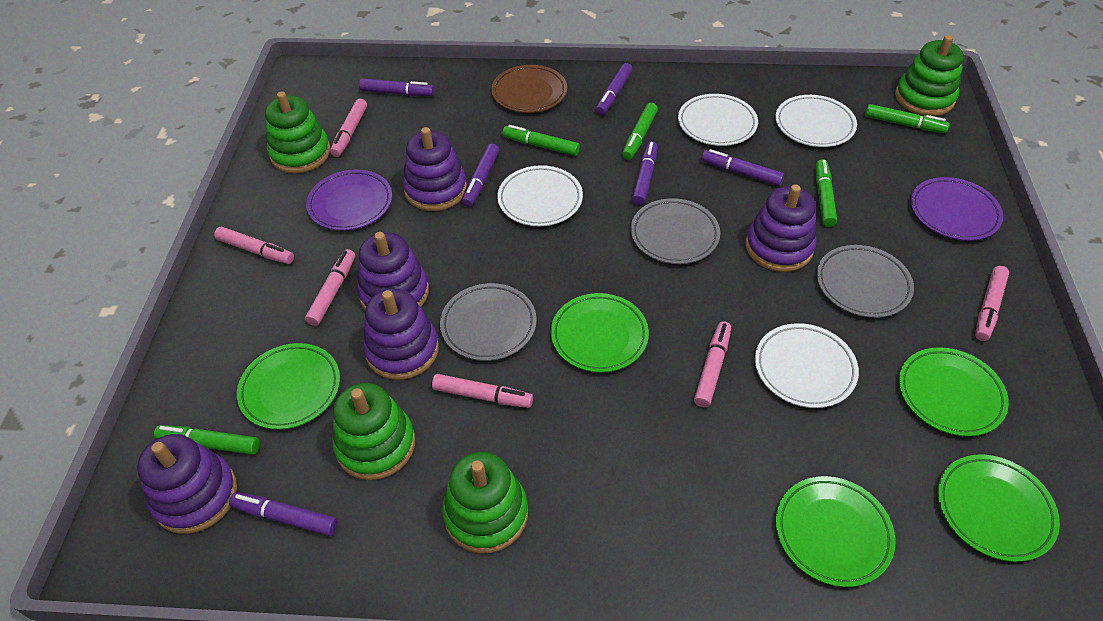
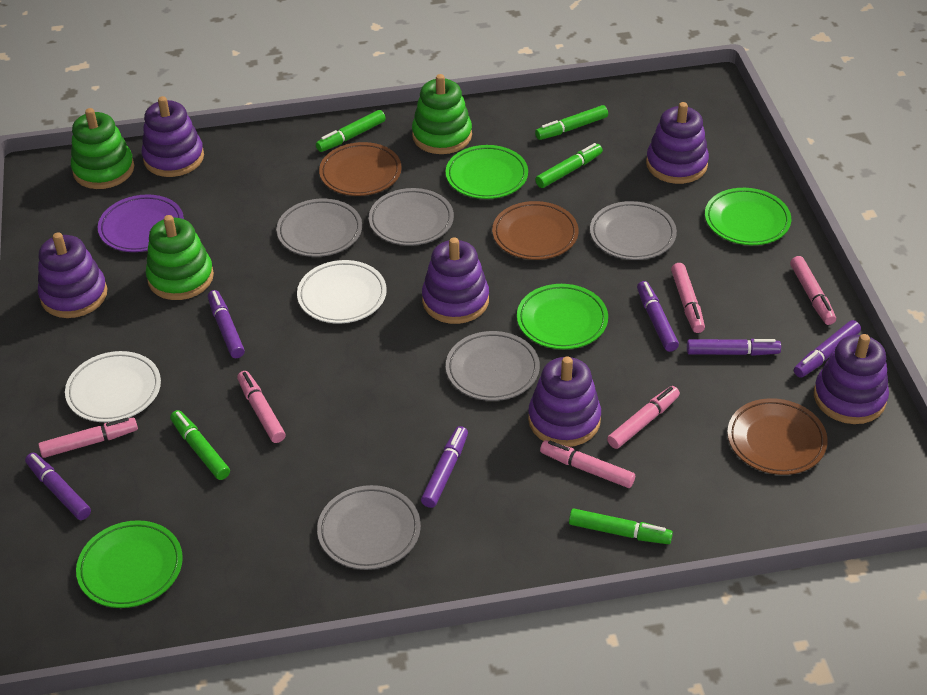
brown plate: [491,65,567,113] = 1 -> [319,142,402,196] [492,201,579,260] [727,398,828,475] = 3
green plate: [237,343,340,430] [551,293,649,373] [776,476,896,587] [899,347,1009,436] [937,455,1060,562] = 5 -> [76,520,183,608] [446,145,528,199] [517,284,608,349] [705,188,791,245] = 4
green stacking toy: [265,91,330,173] [332,383,415,480] [442,452,528,553] [895,35,964,116] = 4 -> [71,108,134,189] [146,215,214,300] [412,74,472,154] = 3
grey plate: [440,283,537,361] [631,198,720,264] [817,245,914,318] = 3 -> [276,199,362,257] [317,485,421,570] [369,188,454,246] [446,331,540,401] [590,201,677,260] = 5
purple plate: [306,170,392,231] [910,177,1003,241] = 2 -> [98,194,184,252] = 1
purple stacking toy: [137,434,237,534] [357,232,429,310] [363,289,439,380] [403,127,467,211] [746,184,817,272] = 5 -> [38,232,107,318] [142,96,204,177] [422,237,489,324] [528,356,601,447] [646,102,709,184] [814,334,889,424] = 6
white plate: [497,165,583,226] [678,94,758,146] [755,323,859,408] [775,95,857,147] = 4 -> [65,351,161,422] [297,260,387,324] = 2

